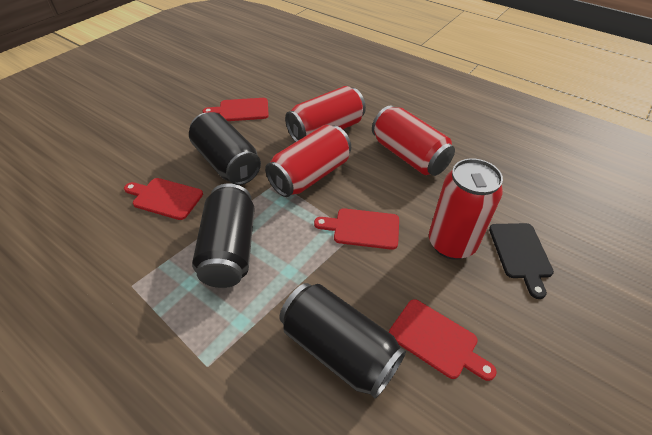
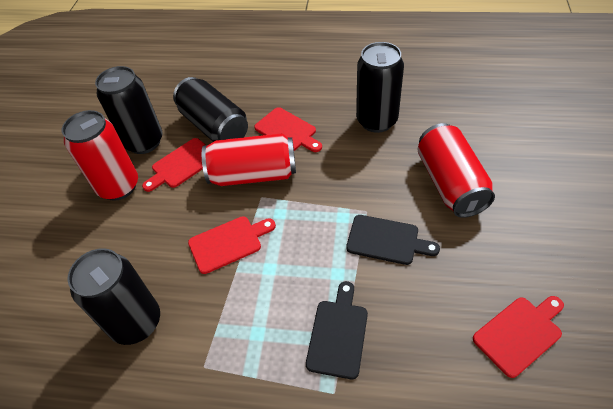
black can: [189,112,261,185] [192,184,255,288] [279,283,406,399] = 3 -> [67,248,160,345] [95,66,163,154] [173,77,248,142] [356,42,404,133] = 4
black cutting board: [489,223,554,299] = 1 -> [306,281,368,379] [346,215,440,265] = 2
red can: [265,125,351,197] [285,86,366,142] [372,106,455,176] [429,159,503,260] = 4 -> [62,110,138,201] [202,133,296,186] [417,123,495,218] = 3

